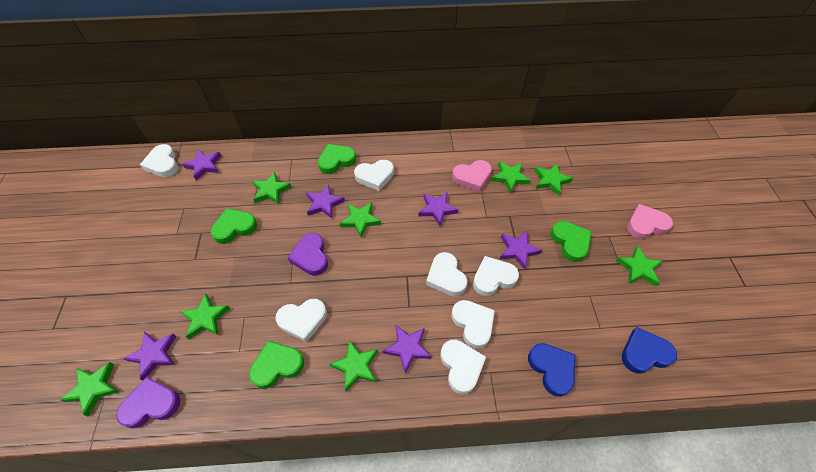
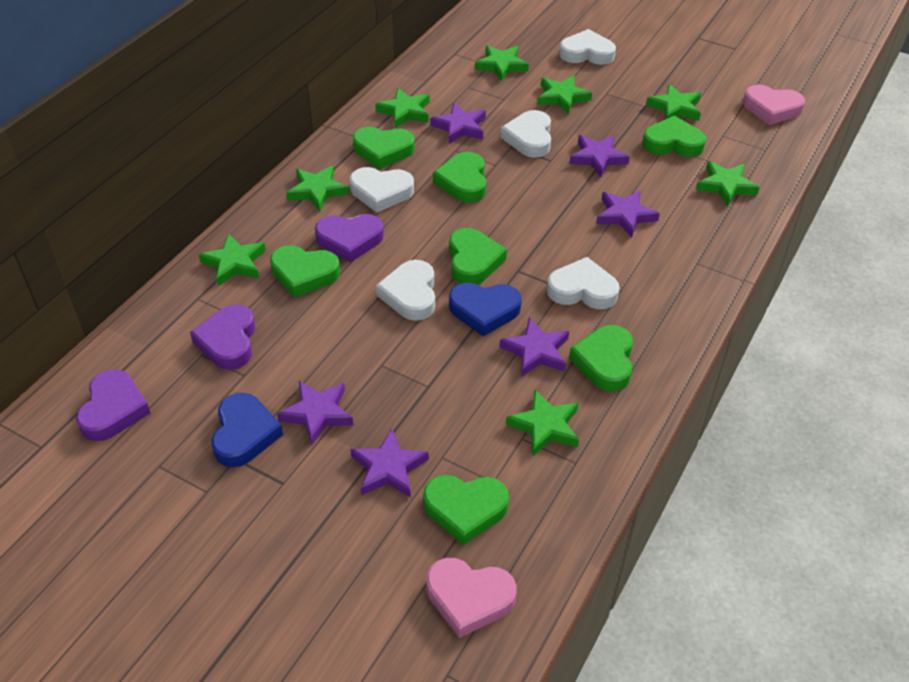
green heart: [211,208,257,244] [249,340,304,389] [318,144,356,174] [551,221,592,262] = 4 -> [270,245,340,297] [353,127,415,169] [423,475,509,545] [433,152,486,203] [449,228,507,285] [569,325,633,392] [642,116,706,157] = 7
purple heart: [116,377,180,428] [288,233,328,276] = 2 -> [76,369,150,441] [190,304,255,370] [315,214,384,263] = 3
white heart: [140,144,178,177] [276,299,327,342] [354,160,394,191] [426,252,467,296] [440,339,486,394] [451,300,495,349] [473,256,519,296] = 7 -> [350,167,414,213] [376,260,435,321] [501,110,551,158] [547,257,620,309] [559,29,616,65] = 5

